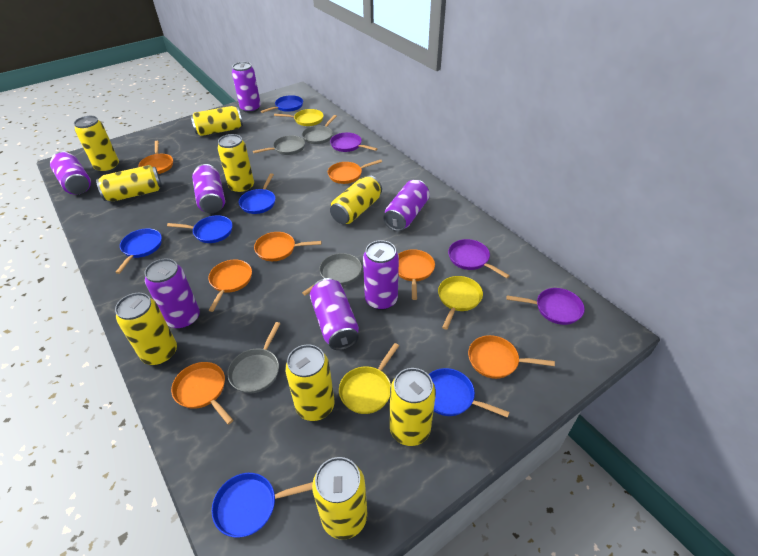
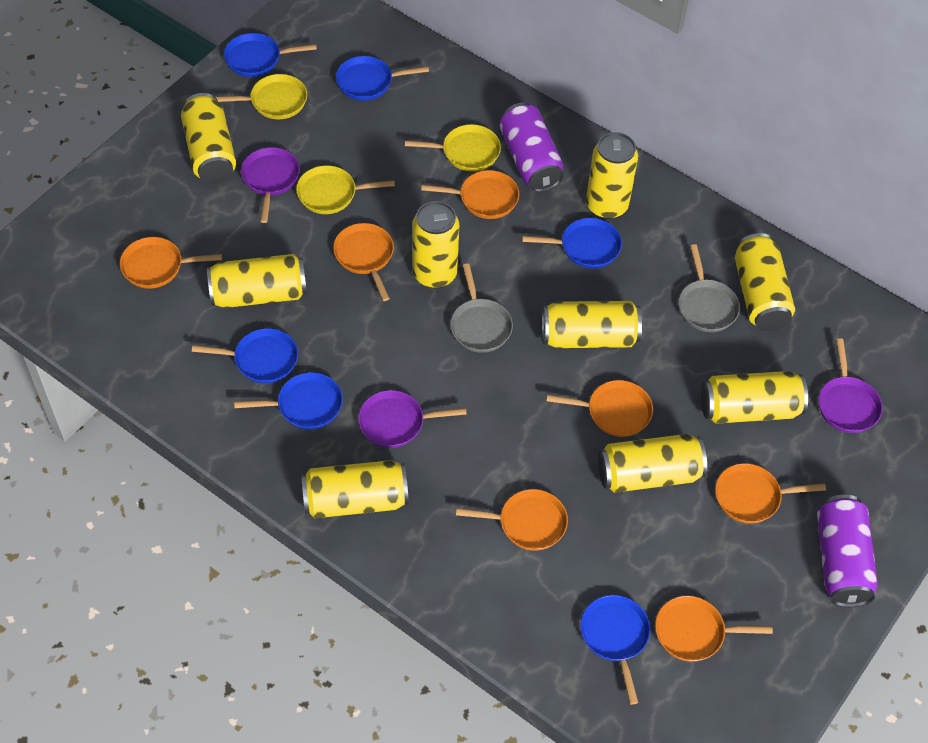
grey pan: [227,322,281,393] [253,135,305,155] [302,115,337,144] [302,253,362,296] = 4 -> [450,264,513,353] [679,244,740,332] = 2
purple can: [50,152,91,195] [144,259,200,329] [192,164,225,213] [232,62,261,113] [310,278,359,350] [363,240,399,310] [383,180,430,231] = 7 -> [500,103,564,192] [817,495,878,607] = 2

